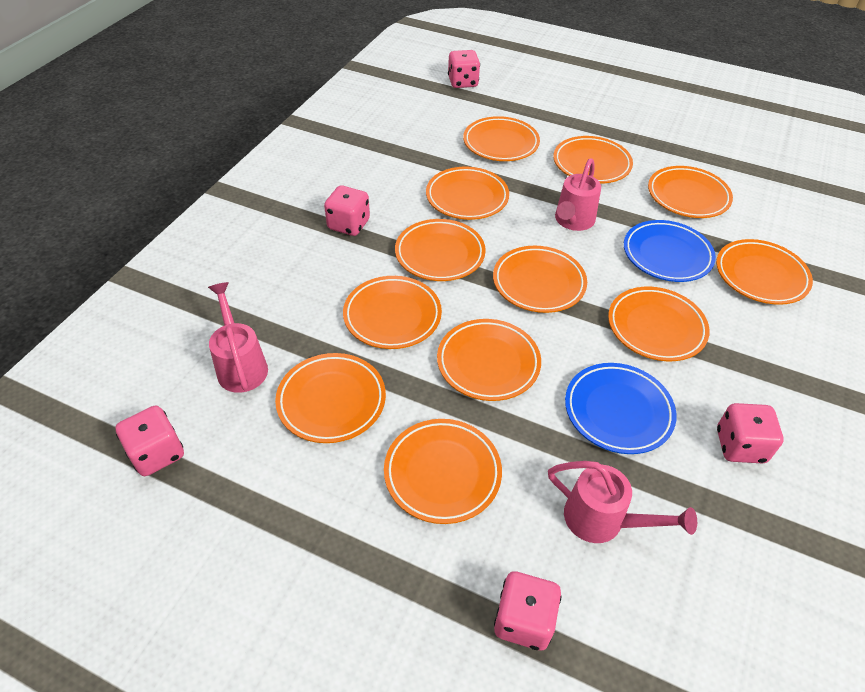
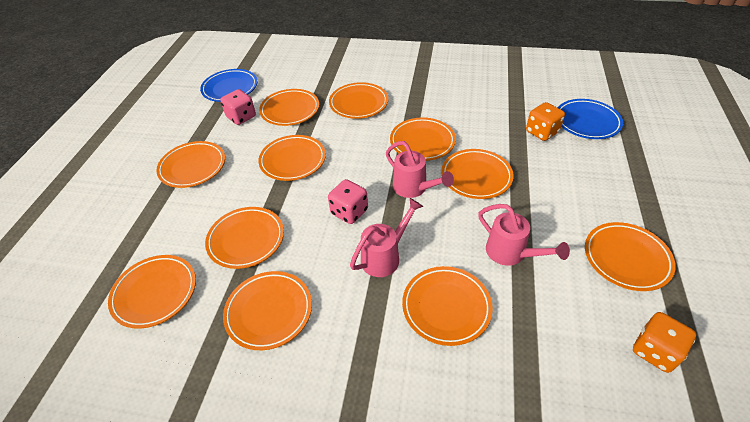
orange dice: none = 0 -> [526,102,565,141] [633,312,696,373] = 2
orange plate: [275,353,386,443] [343,276,442,349] [384,419,502,524] [395,219,486,281] [426,167,509,220] [437,319,541,401] [463,116,540,161] [493,246,587,313] [553,136,633,184] [608,287,710,361] [648,166,733,218] [716,239,813,305] = 12 -> [108,255,196,328] [156,141,225,188] [205,207,284,269] [223,271,312,350] [258,135,326,181] [259,89,319,126] [329,82,388,119] [390,117,456,161] [402,266,493,346] [441,149,514,199] [585,222,676,291] = 11
pink dice: [115,406,184,476] [324,185,370,236] [448,50,480,88] [494,571,562,650] [717,403,784,464] = 5 -> [220,89,256,125] [328,179,368,224] = 2

